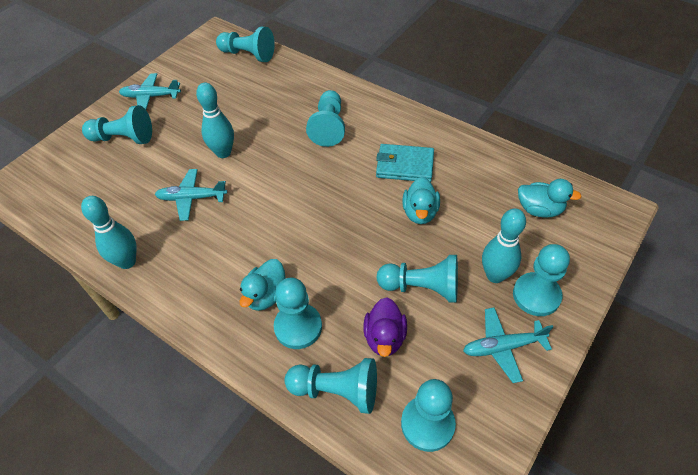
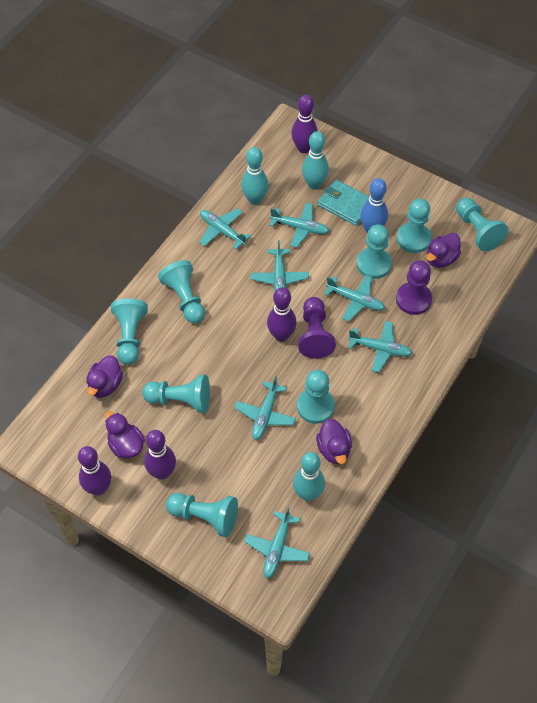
blue bowling pin: none = 0 -> [360,178,388,234] = 1
purple bowling pin: none = 0 -> [78,446,111,496] [144,430,176,480] [267,287,297,342] [291,94,318,153] = 4
purple duck: [363,297,407,357] = 1 -> [86,355,123,398] [105,411,145,458] [316,419,352,464] [426,233,461,268] = 4
purple pawn: none = 0 -> [298,297,336,359] [396,260,432,315] = 2
turquoise duck: [240,259,286,311] [402,177,440,224] [518,179,582,218] = 3 -> none = 0
turquoise plane: [119,73,181,109] [154,169,227,221] [463,307,553,383] = 3 -> [200,208,251,249] [234,376,296,440] [244,507,310,579] [251,240,309,291] [269,203,329,248] [324,275,385,322] [348,321,412,373] = 7

